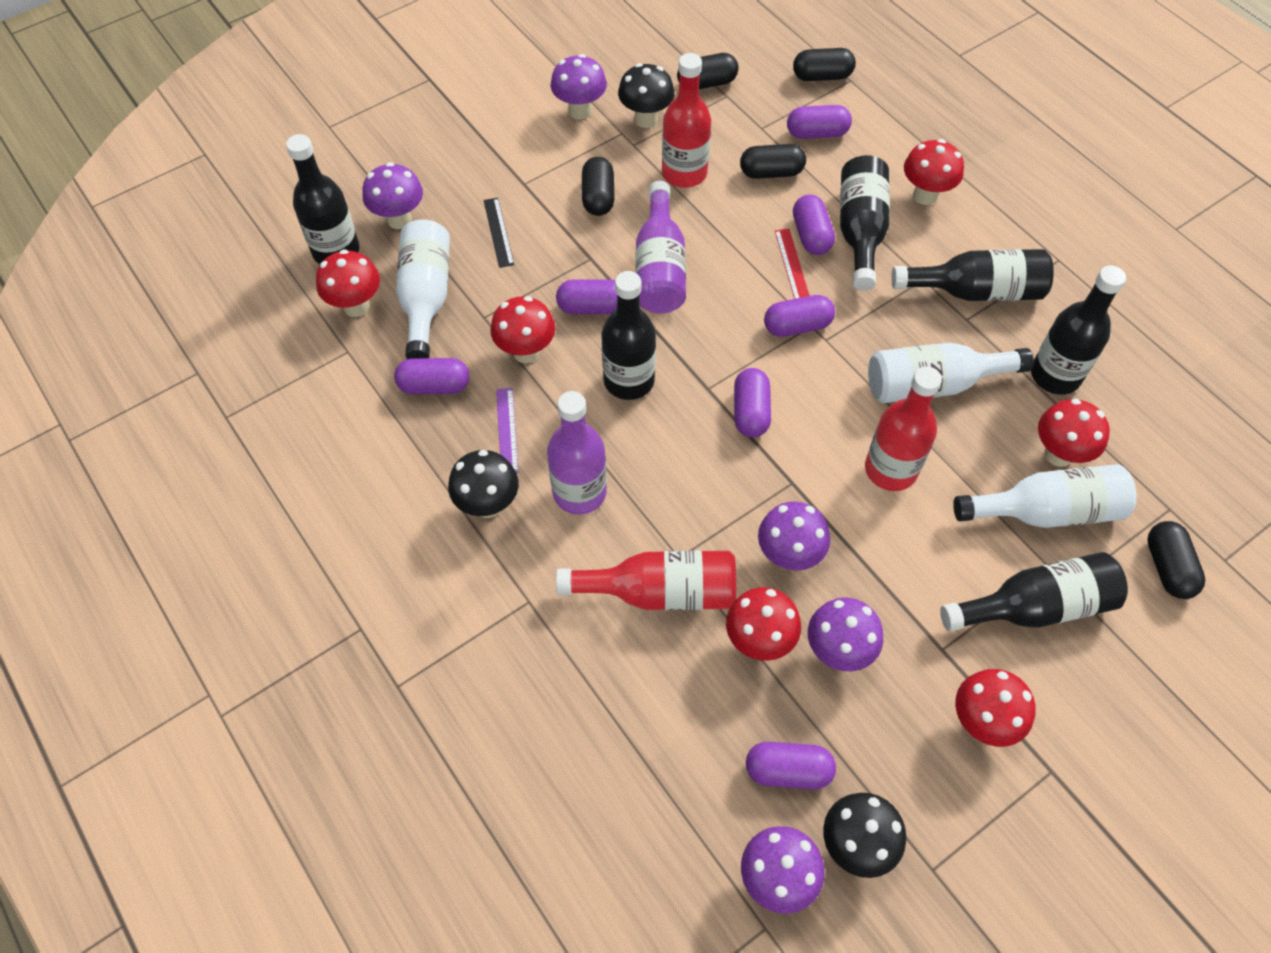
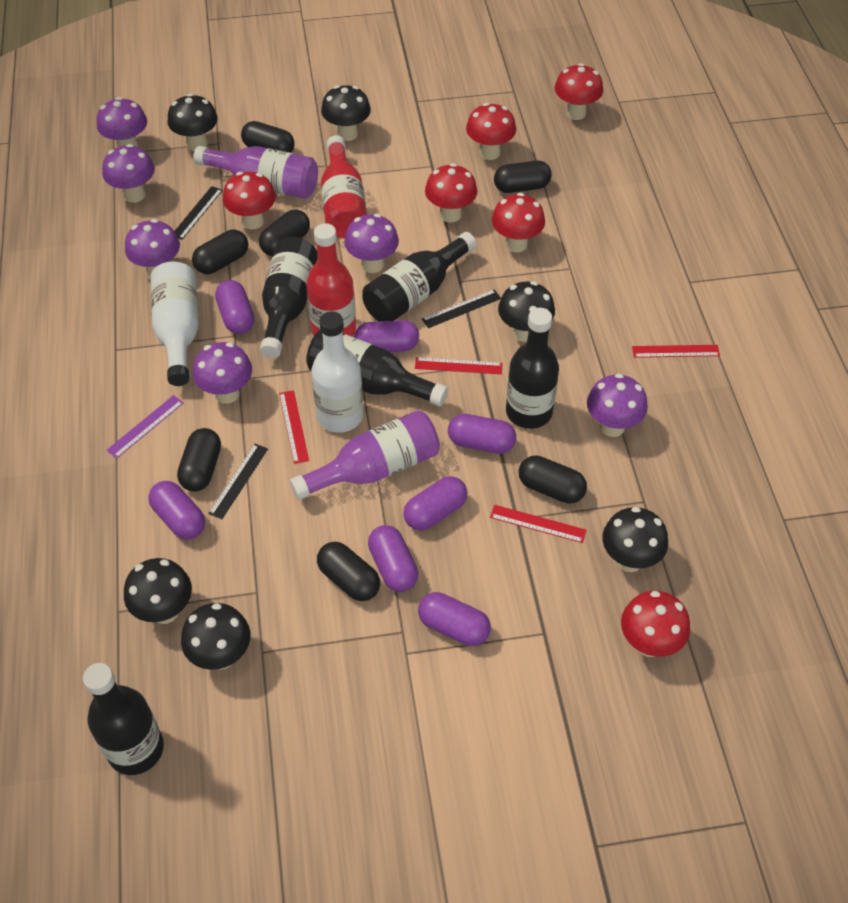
black bottle: [286,134,359,264] [601,271,656,400] [840,155,890,291] [891,249,1054,301] [940,552,1128,632] [1031,265,1126,394] = 6 -> [83,663,164,775] [260,237,317,358] [306,330,448,407] [362,232,477,321] [506,308,559,429] = 5
black capsule: [582,157,615,216] [677,53,739,89] [740,144,806,179] [793,48,856,81] [1147,521,1205,599] = 5 -> [177,428,221,492] [192,230,248,274] [241,121,294,153] [259,209,310,256] [317,542,380,601] [494,161,552,193] [519,455,587,504] = 7
black mushroom: [448,450,519,518] [618,63,675,128] [823,793,906,878] = 3 -> [124,558,192,624] [168,94,218,151] [181,603,251,670] [321,85,371,141] [498,281,555,342] [603,507,668,572] = 6
black ruler: [483,198,514,268] = 1 -> [174,186,223,240] [208,444,268,519] [422,289,501,328] = 3
purple mushroom: [363,162,423,229] [551,54,607,119] [741,826,825,914] [758,501,830,571] [808,597,883,671] = 5 -> [97,97,147,147] [102,144,155,203] [125,219,180,277] [193,342,252,404] [344,214,399,273] [587,374,648,437] = 6
red bottle: [556,551,736,610] [662,53,711,188] [865,366,942,491] = 3 -> [306,223,356,336] [321,135,367,238] = 2
red ruler: [775,229,810,299] = 1 -> [279,390,309,464] [415,357,503,374] [490,505,587,543] [632,345,720,358] = 4
white bottle: [396,219,450,359] [868,343,1034,403] [953,464,1136,528] = 3 -> [151,261,199,386] [311,311,364,433] = 2

